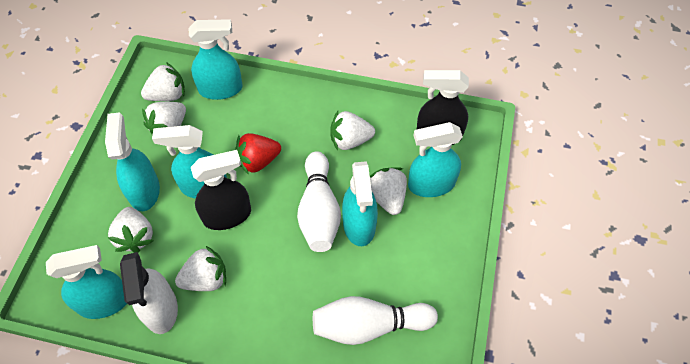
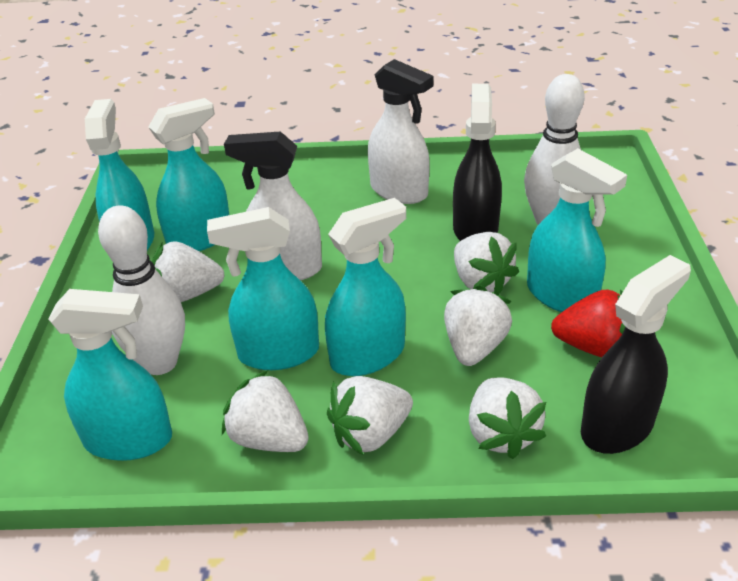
white spray bottle: [120,252,178,334] = 1 -> [224,131,322,280] [368,59,434,204] = 2

